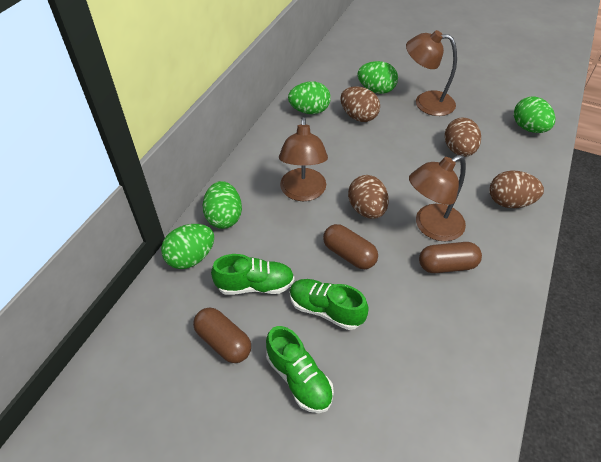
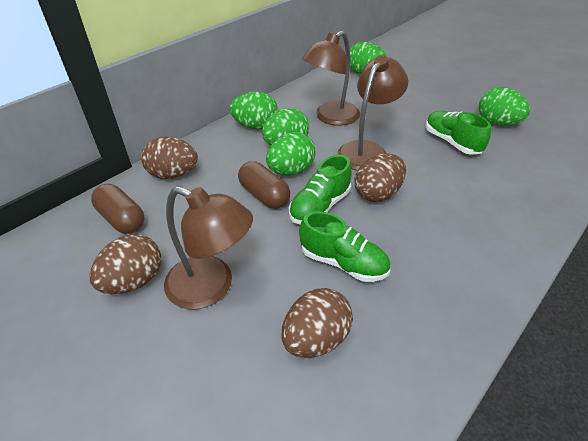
brown capsule: [193,308,251,363] [323,224,378,269] [419,242,482,273] = 3 -> [91,184,144,234] [238,161,290,209] = 2

